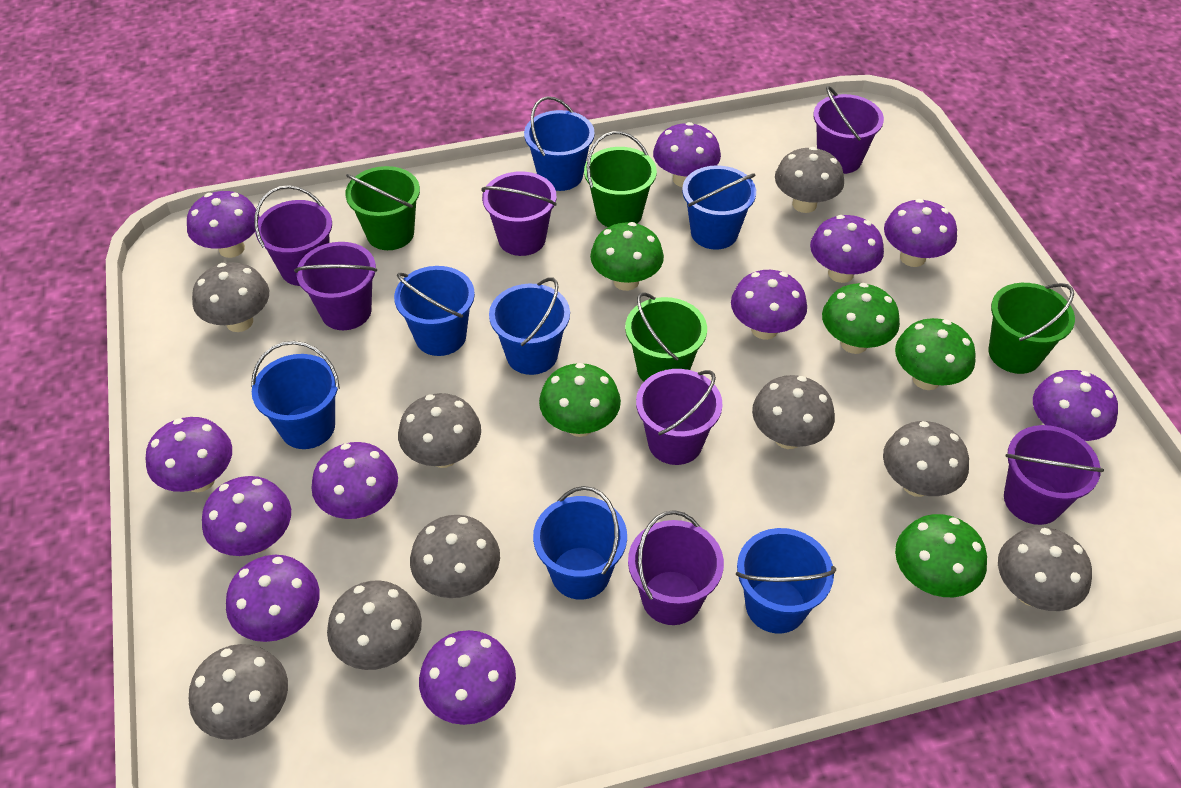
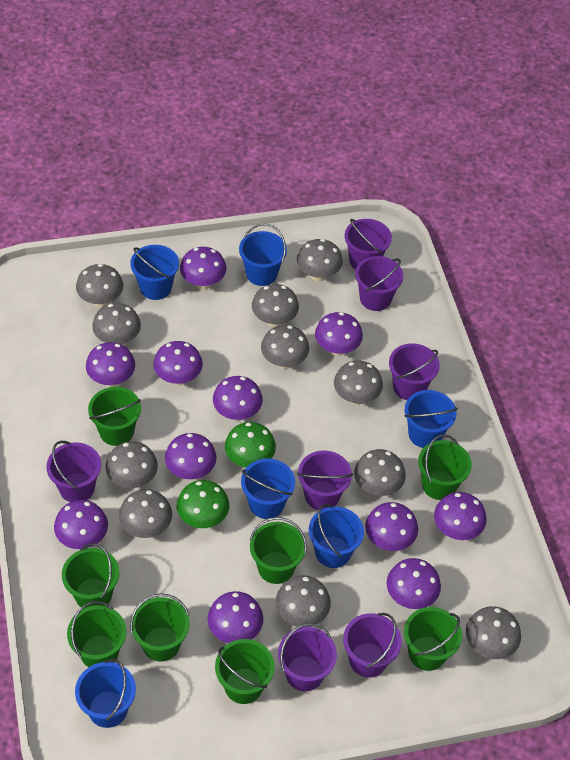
blue bucket: [251,341,340,449] [394,266,475,356] [489,277,570,375] [524,96,595,191] [533,486,627,600] [682,165,756,250] [736,528,836,634] = 7 -> [75,659,136,728] [130,245,179,300] [239,223,287,286] [241,458,295,519] [309,504,364,568] [404,390,458,448] = 6
green bucket: [345,166,420,250] [584,131,657,227] [625,292,707,382] [989,283,1075,374] = 4 -> [62,543,119,608] [67,601,126,667] [88,387,141,446] [130,593,189,662] [215,639,275,704] [250,517,307,584] [404,607,462,671] [418,435,472,500] = 8
green mushroom: [539,363,621,437] [590,222,664,291] [822,283,900,354] [895,318,976,390] [895,514,987,597] = 5 -> [177,480,229,528] [225,422,276,467] = 2
grey mushroom: [189,644,288,740] [192,262,269,332] [327,580,422,670] [398,393,481,468] [410,515,500,598] [752,375,835,449] [775,147,844,213] [883,421,969,497] [998,527,1092,611] = 9 -> [76,264,124,307] [92,303,141,345] [106,441,158,488] [119,489,172,538] [252,284,299,327] [261,325,309,369] [276,575,331,627] [297,239,343,281] [334,361,383,405] [354,449,406,496] [466,606,521,659] = 11

